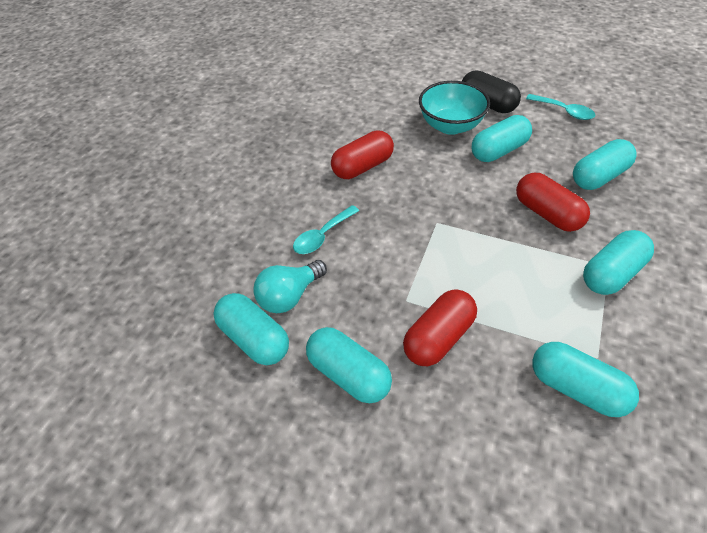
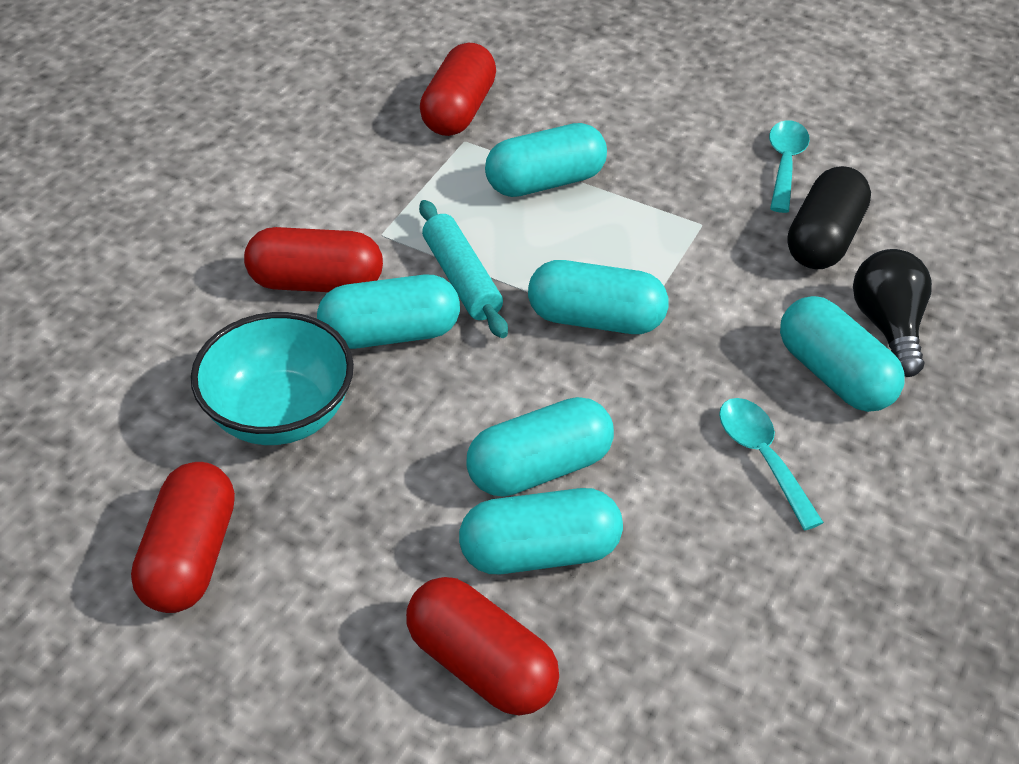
black light bulb: none = 0 -> [853,249,932,377] = 1
red capsule: [331,130,394,179] [403,290,477,366] [516,173,590,232] = 3 -> [131,462,235,613] [244,227,383,292] [406,577,559,716] [420,43,496,136] = 4
turquoise light bulb: [253,260,327,313] = 1 -> none = 0
turquoise rolling pin: none = 0 -> [419,200,508,338] = 1

